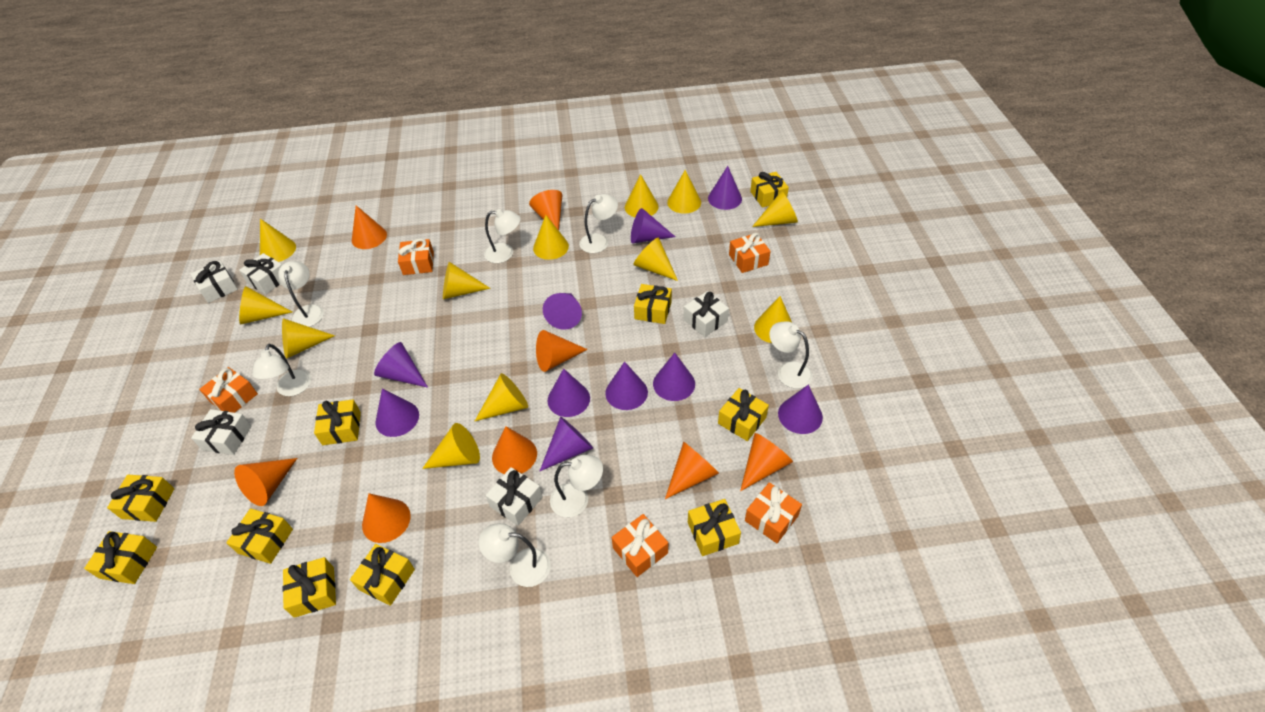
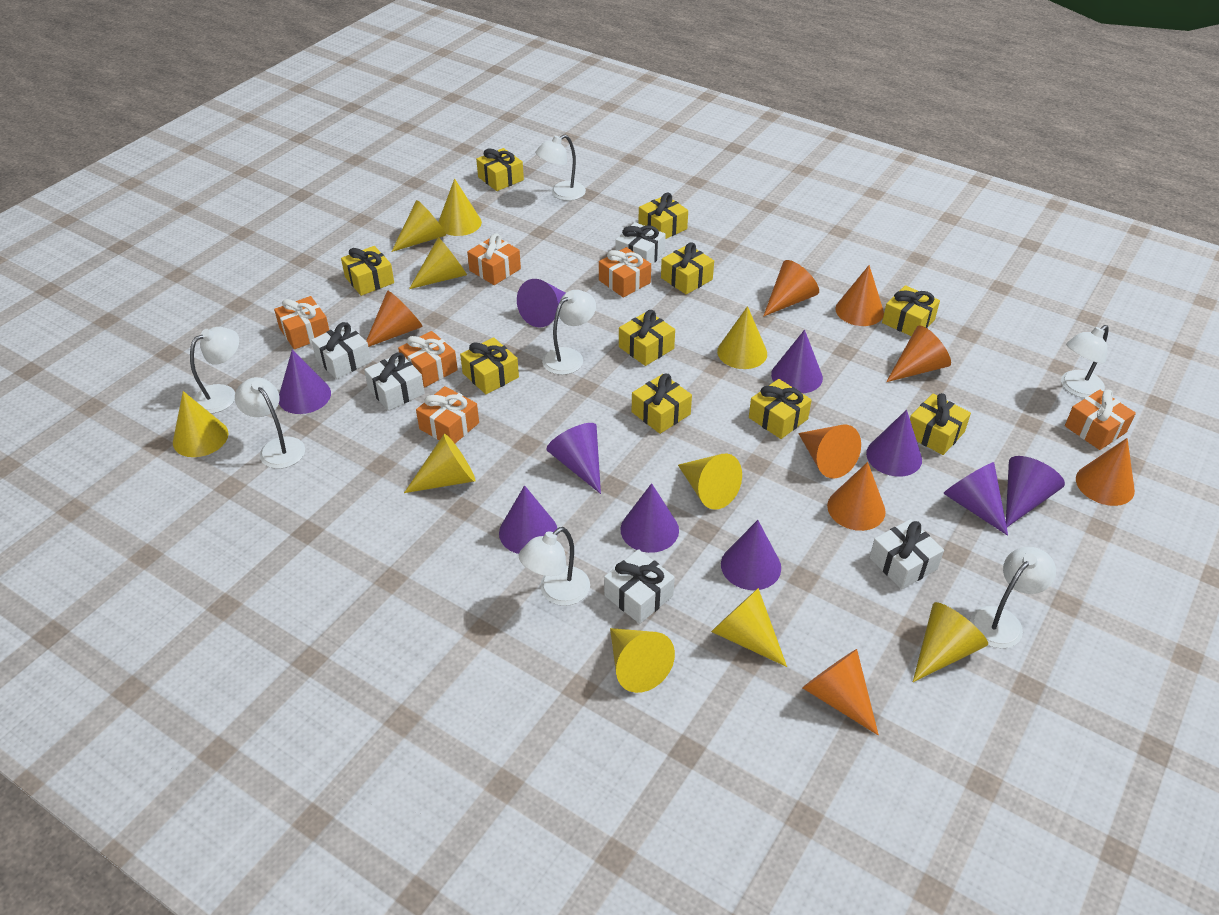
orange gift: [199,367,258,413] [398,238,434,275] [612,514,668,577] [729,233,771,273] [745,482,802,543] = 5 -> [274,296,329,349] [398,331,458,388] [416,386,479,443] [467,233,521,285] [599,247,651,298] [1065,390,1136,450] = 6
yellow cone: [239,286,292,325] [260,219,296,262] [282,318,335,359] [422,423,480,469] [443,262,491,299] [475,373,528,421] [533,215,569,260] [625,174,659,217] [633,237,678,281] [667,170,701,214] [752,191,798,227] [754,296,792,343] = 12 -> [173,391,229,457] [391,200,446,252] [404,434,476,493] [409,237,467,289] [438,179,482,236] [610,628,675,693] [678,454,742,510] [711,588,787,667] [717,306,767,369] [913,602,988,682] = 10

